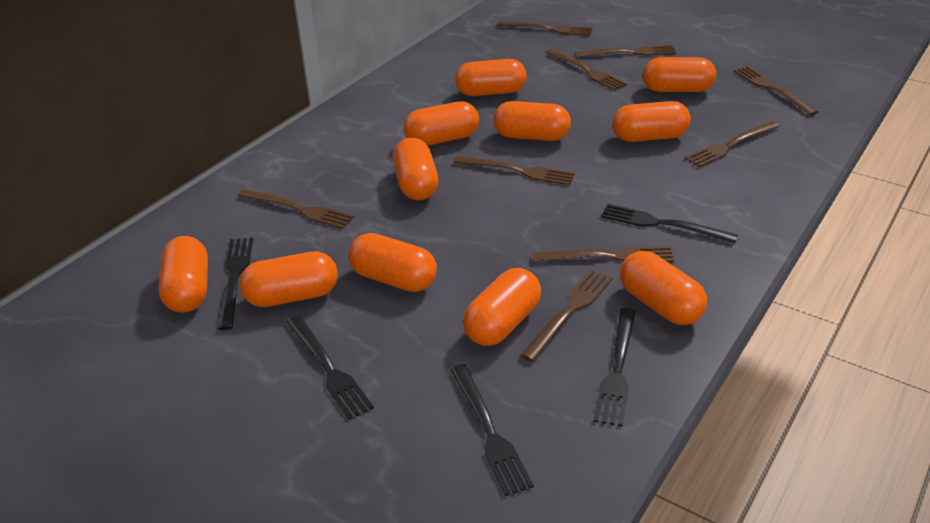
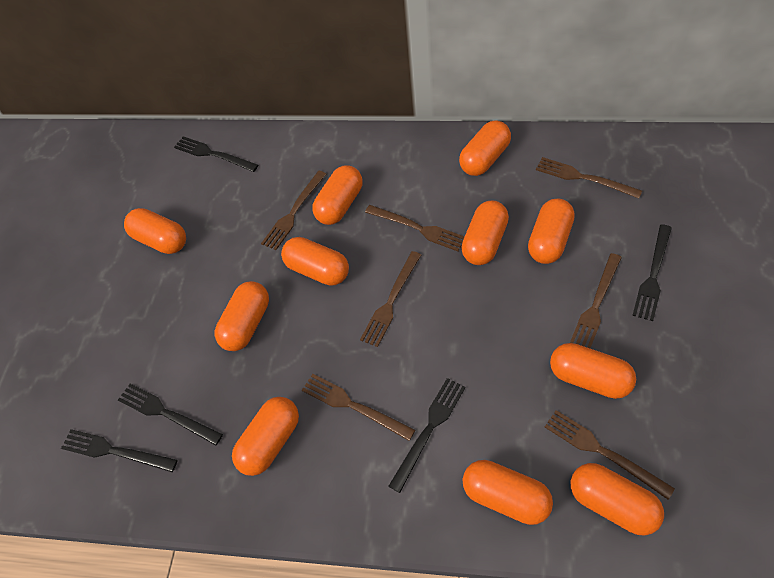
brown fork: [238,189,355,229] [453,156,575,185] [497,21,593,36] [520,270,613,362] [532,246,675,262] [545,49,628,91] [575,45,677,58] [684,121,780,167] [734,66,818,115] = 9 -> [261,171,326,250] [302,374,415,441] [360,251,421,347] [365,205,465,251] [536,157,642,198] [545,410,675,500] [570,253,622,348] = 7

